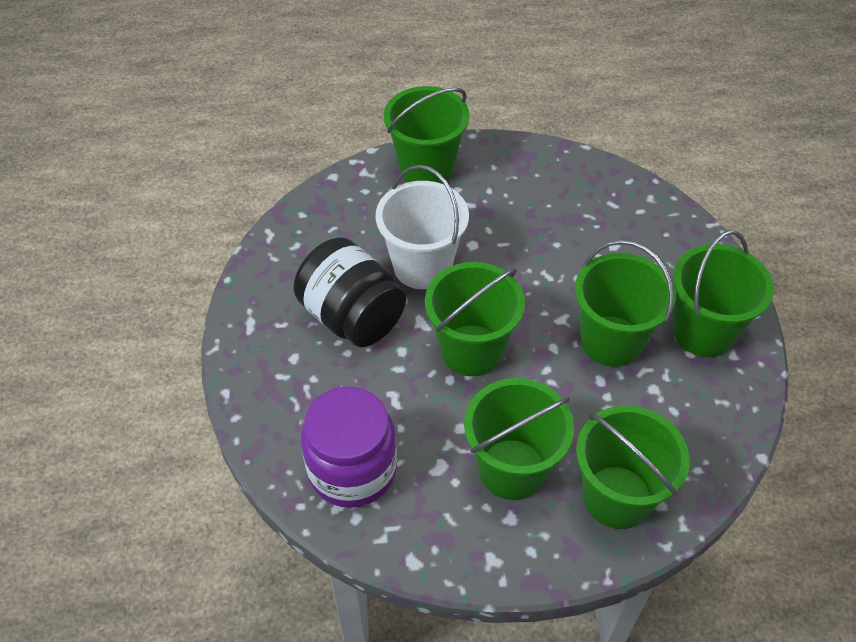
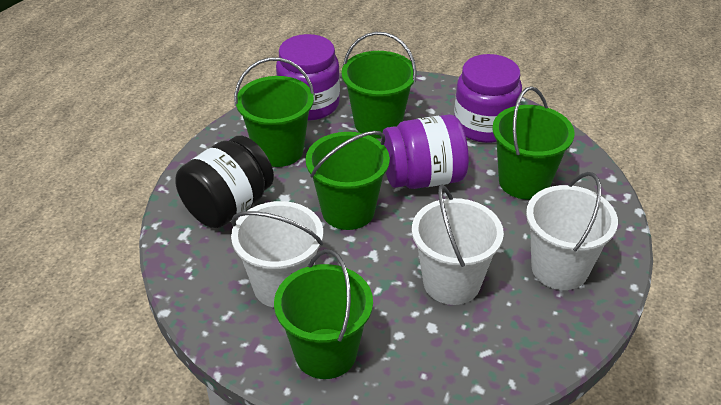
green bucket: [384,86,469,184] [425,262,525,376] [464,378,574,500] [575,240,675,367] [576,405,690,529] [673,230,774,357] = 6 -> [234,57,315,167] [274,249,373,379] [305,131,390,230] [342,32,417,139] [492,86,575,199] = 5
purple jar: [301,387,397,508] = 1 -> [276,34,340,121] [382,114,469,189] [454,54,522,143] = 3
white bucket: [376,165,469,289] = 1 -> [231,201,323,308] [412,184,504,305] [526,172,618,290] = 3

